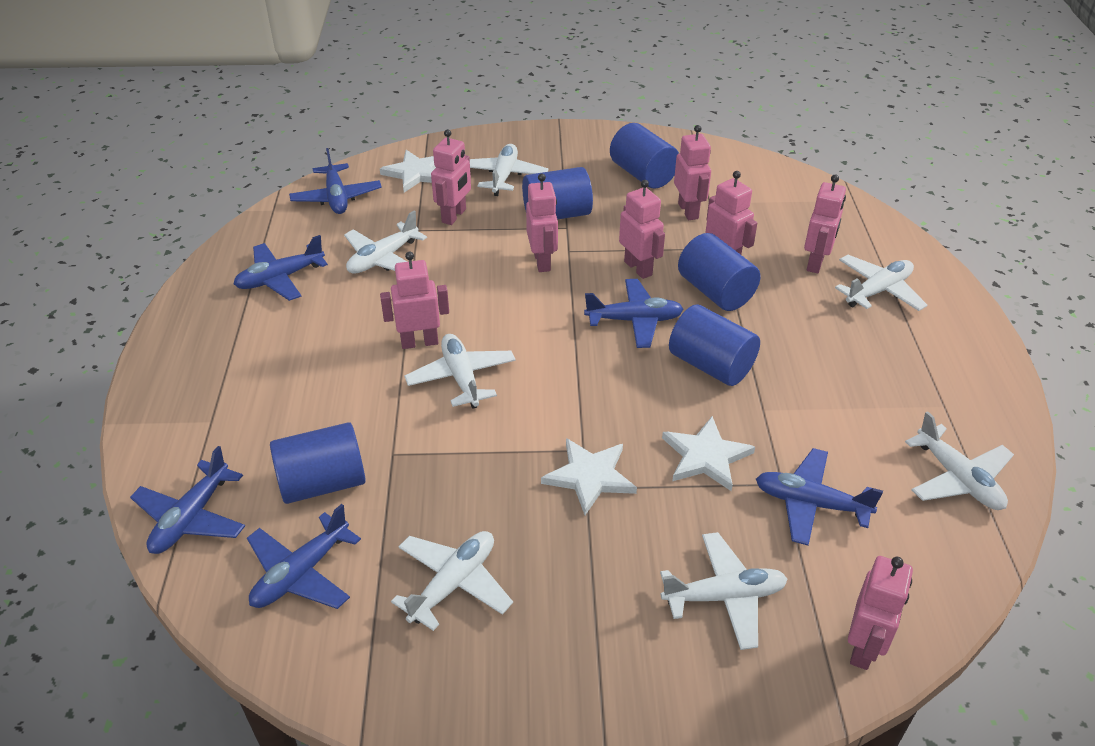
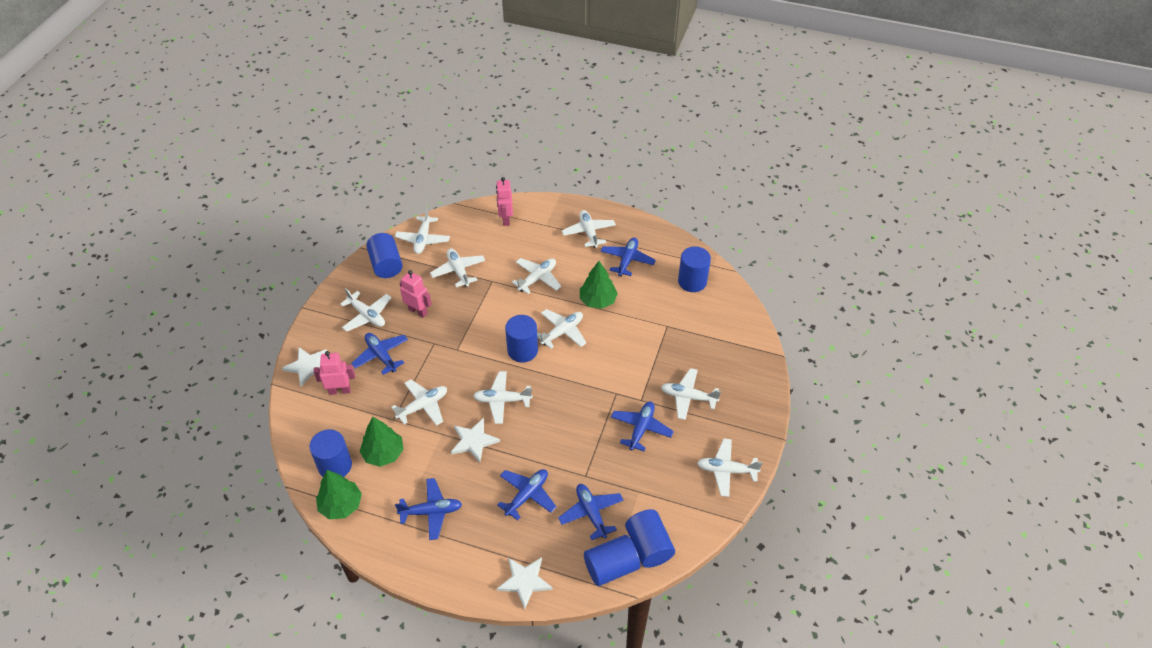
blue cylinder: [270,422,366,504] [522,167,593,220] [610,123,679,189] [669,304,760,386] [678,233,760,311] = 5 -> [309,429,352,477] [366,233,403,278] [505,315,538,363] [584,535,640,586] [625,509,675,568] [678,246,711,292] = 6
green tree: none = 0 -> [316,470,362,519] [359,417,404,467] [580,261,618,309] = 3
pink robot: [380,252,449,349] [431,129,471,225] [526,173,558,272] [619,180,665,279] [674,125,711,220] [705,171,757,254] [804,175,846,273] [848,556,913,670] = 8 -> [313,351,355,395] [399,270,432,318] [496,177,513,226] = 3
white plane: [344,210,427,274] [391,531,513,631] [404,334,516,409] [470,144,548,196] [660,532,787,650] [835,255,927,311] [905,411,1014,510] = 7 -> [340,288,391,332] [391,379,447,426] [395,207,450,254] [430,248,485,287] [473,371,533,424] [512,258,561,294] [537,309,586,349] [562,210,616,248] [661,368,721,420] [697,438,762,497] = 10

